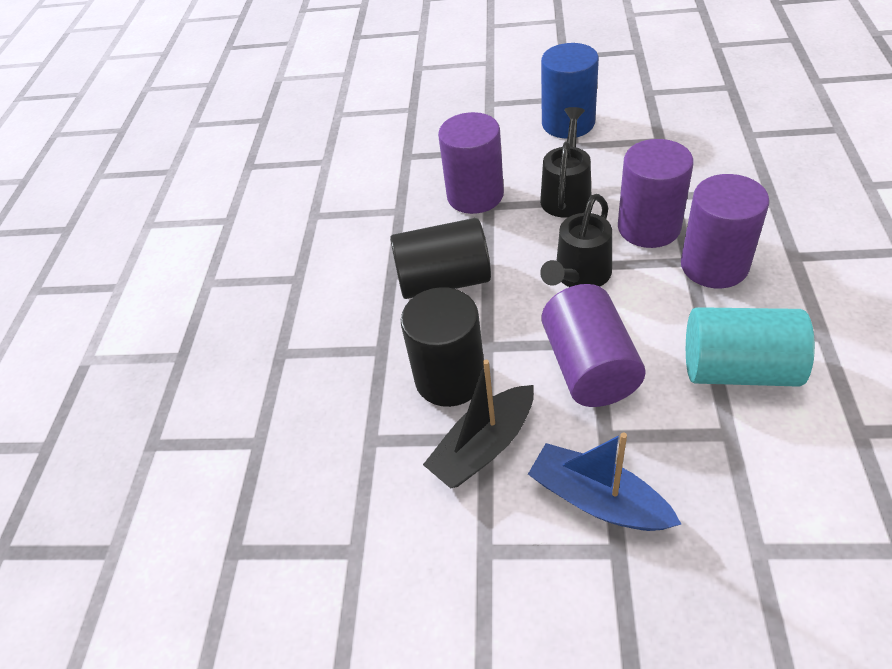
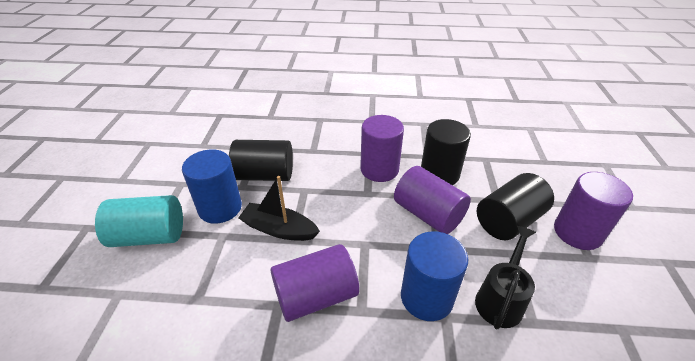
black cylinder: [390,218,491,299] [401,287,484,407] = 2 -> [229,140,293,181] [421,119,471,185] [477,173,554,240] = 3
black watering can: [540,107,591,218] [540,194,612,287] = 2 -> [475,226,536,329] = 1
blue boat: [528,432,681,531] = 1 -> none = 0
blue cylinder: [541,43,599,138] = 1 -> [182,149,242,224] [401,231,468,321] = 2

